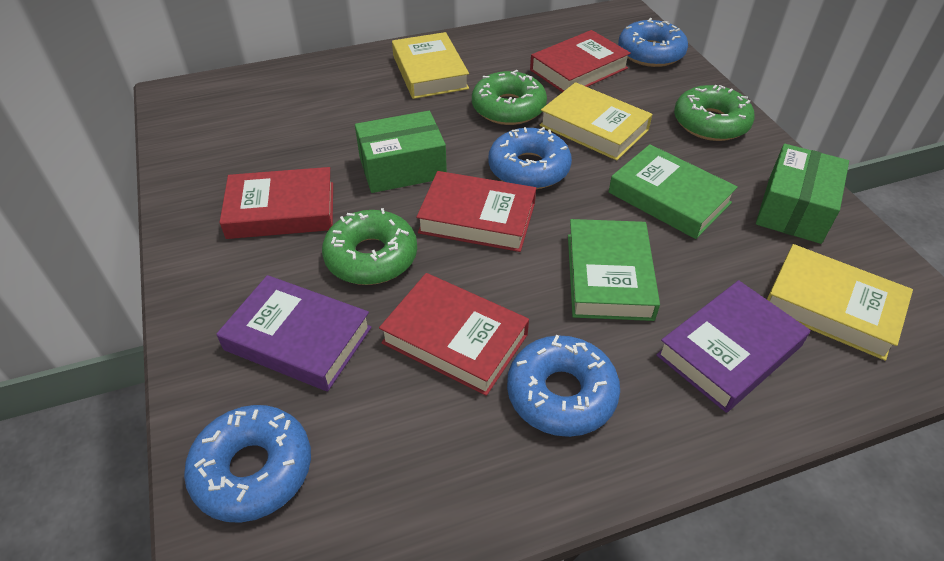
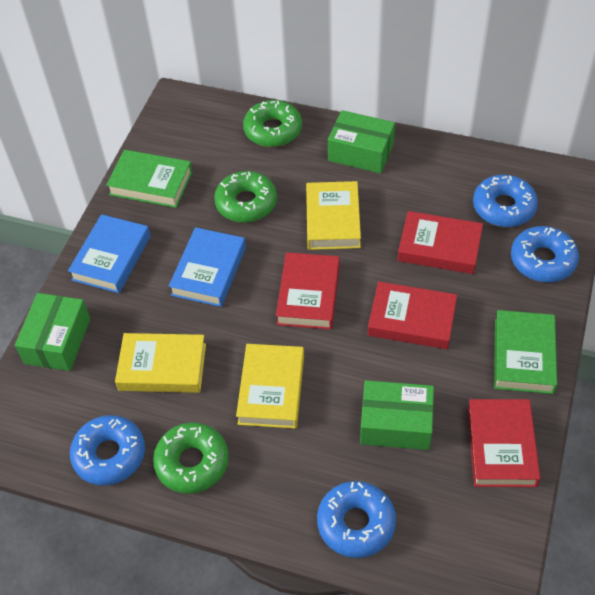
blue book: none = 0 -> [68,214,150,293] [169,227,246,307] = 2
green box: [355,111,447,193] [756,144,849,244] = 2 -> [15,293,90,371] [328,110,395,173] [360,380,434,450] = 3
purple book: [216,275,372,391] [656,280,810,413] = 2 -> none = 0

